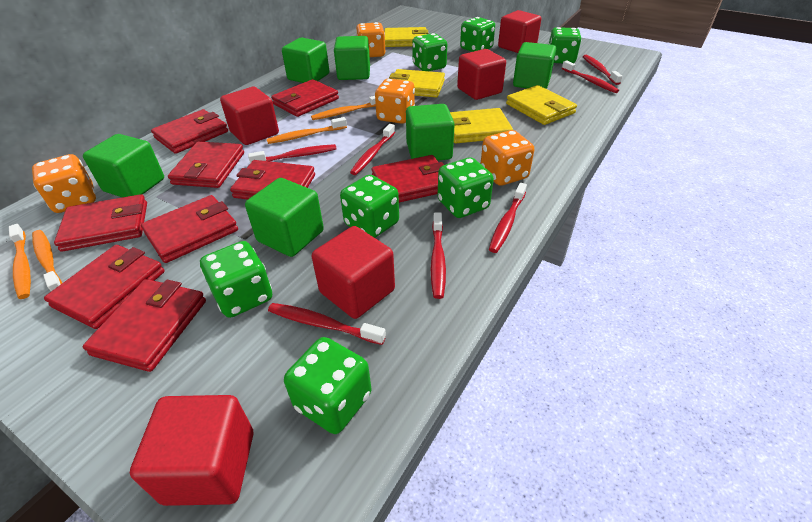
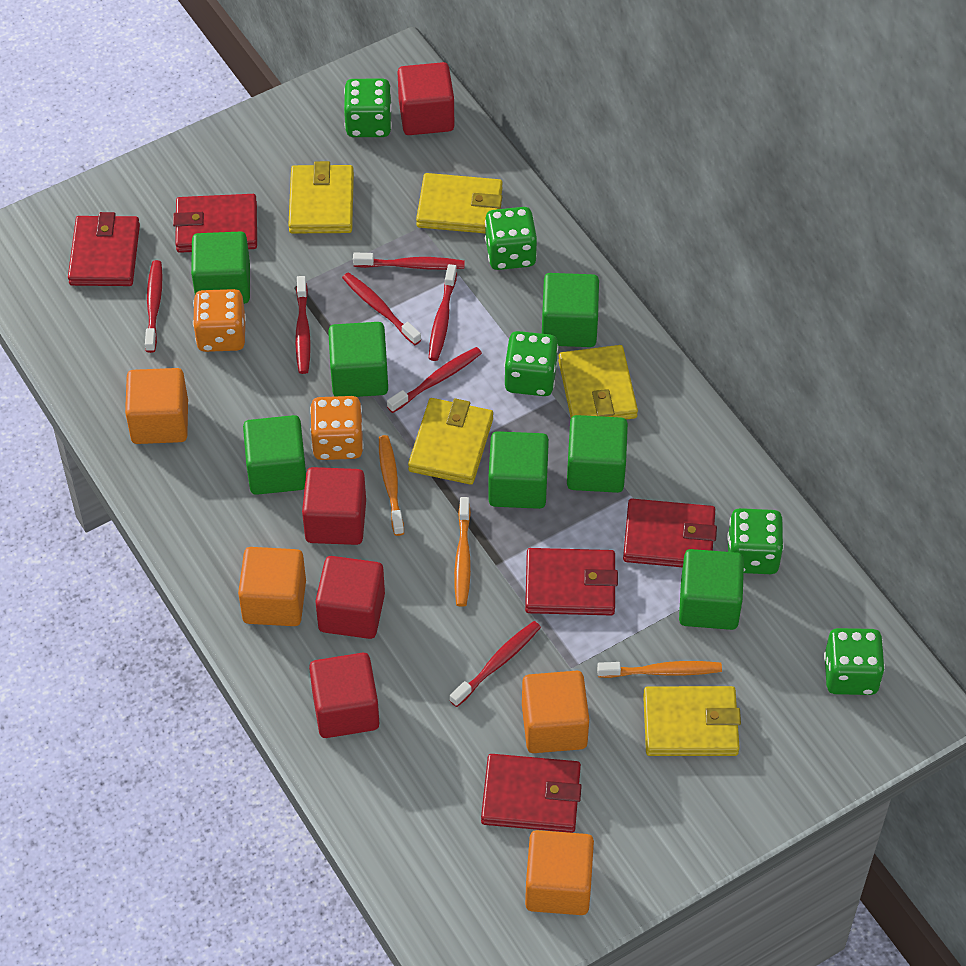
green cube: [83,134,164,197] [245,178,324,257] [282,38,329,83] [334,36,370,80] [406,104,455,161] [513,42,556,89] = 6 -> [191,232,250,304] [243,415,306,495] [328,322,388,397] [488,431,549,509] [542,273,599,347] [567,415,628,493] [679,549,744,630] = 7
green dice: [200,241,272,318] [284,337,371,434] [340,175,399,238] [412,33,447,71] [437,157,494,218] [460,17,495,52] [549,27,581,63] = 7 -> [344,79,392,137] [485,207,537,270] [504,331,558,396] [727,508,784,574] [824,628,885,695] = 5
orange cube: none = 0 -> [125,368,188,444] [238,547,306,626] [522,671,589,753] [525,830,594,915] = 4
orange dice: [32,154,96,213] [356,22,385,57] [375,79,415,124] [481,130,535,186] = 4 -> [193,289,246,352] [310,396,364,460] = 2
orange toothbrush: [9,224,31,299] [32,230,62,291] [267,117,347,144] [311,96,376,120] = 4 -> [379,435,404,536] [454,497,471,607] [597,661,722,678] = 3
red cube: [130,395,253,506] [220,87,279,145] [312,226,395,319] [457,49,506,100] [498,10,541,53] = 5 -> [302,467,366,545] [309,653,379,738] [315,556,385,639] [398,62,454,135] = 4
red wallet: [44,245,164,329] [54,194,147,252] [83,279,206,372] [141,195,238,263] [151,109,228,154] [168,141,244,188] [230,160,315,200] [271,79,339,117] [371,155,444,203] = 9 -> [68,212,140,286] [173,194,257,253] [481,754,582,833] [525,548,618,615] [623,499,717,567] = 5
yellow wallet: [384,27,428,47] [389,69,445,97] [450,108,513,143] [506,85,577,125] = 4 -> [288,161,354,233] [408,398,493,485] [416,173,503,233] [558,345,638,420] [643,686,741,756] = 5

